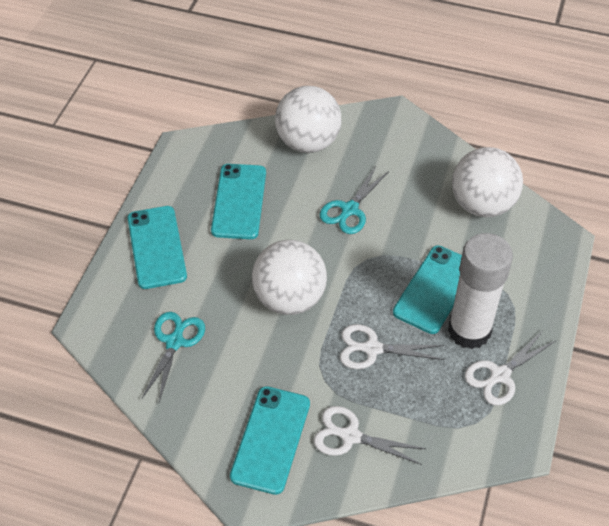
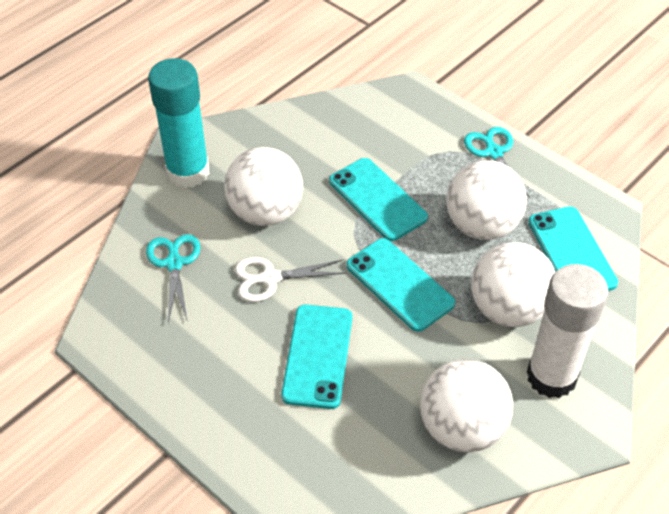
turquoise glue stick: none = 0 -> [148,58,209,188] = 1
white ball: [252,240,327,315] [275,86,341,153] [452,147,523,217] = 3 -> [224,147,303,226] [420,359,513,453] [446,160,527,240] [471,242,555,327] = 4
white scissors: [314,406,426,465] [340,324,444,369] [465,331,556,406] = 3 -> [235,257,347,302] = 1

